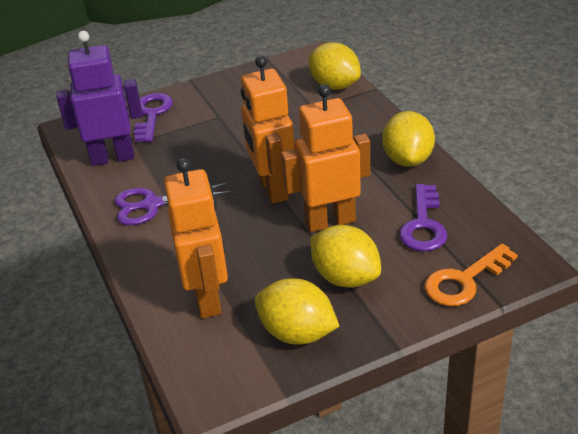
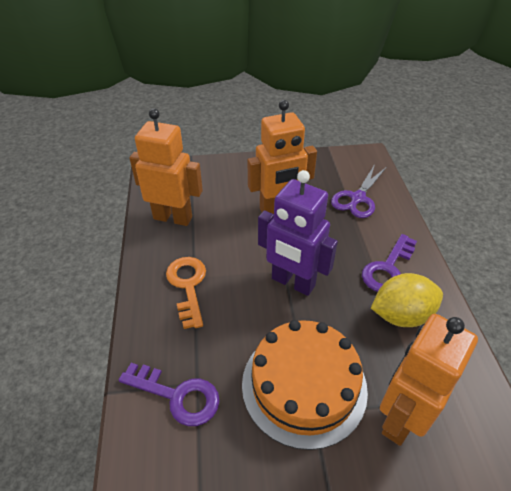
orange cake: none = 0 -> [242,320,368,450] = 1
yellow lemon: [255,278,340,345] [308,43,361,90] [311,225,381,288] [382,111,435,167] = 4 -> [371,273,443,327] = 1

